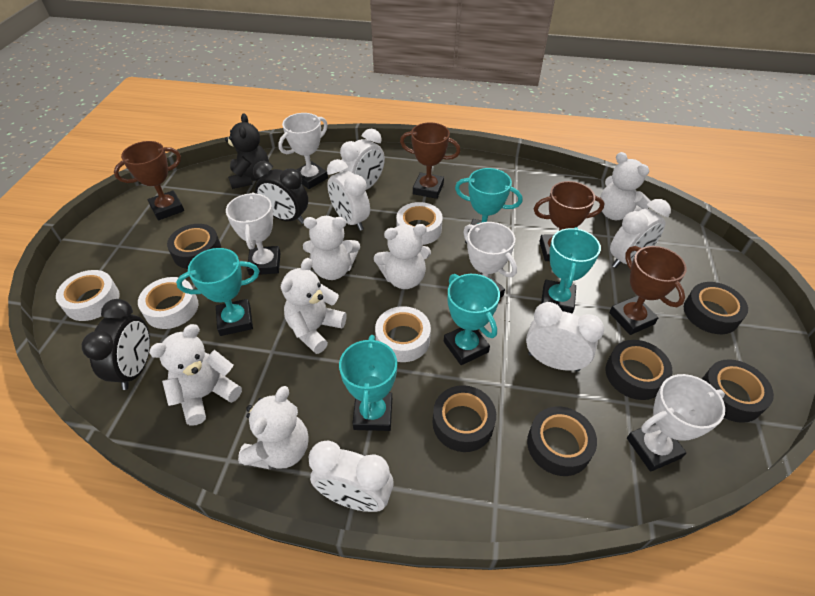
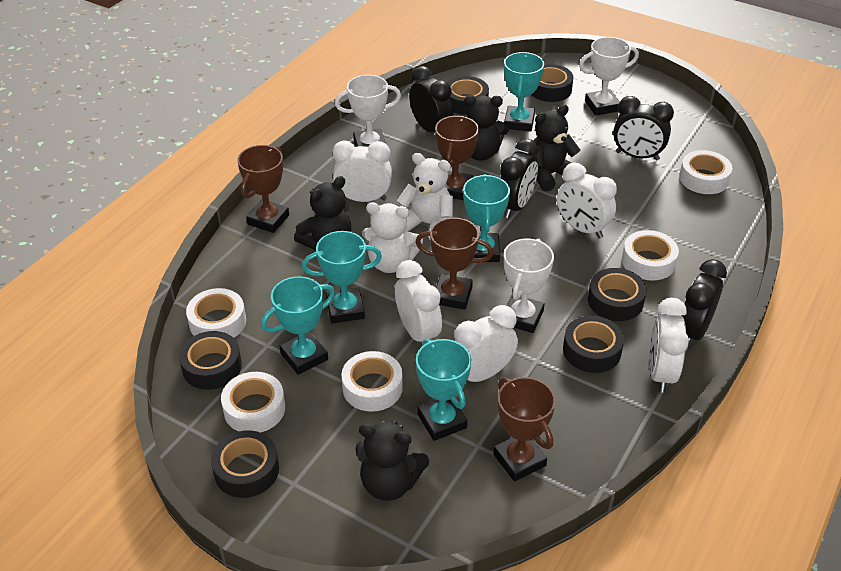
black clock: [82,299,150,390] [253,161,308,224] = 2 -> [409,66,453,133] [500,139,539,218] [613,96,674,161] [681,259,727,347] = 4
black teddy bear: [225,113,269,189] = 1 -> [294,176,352,251] [355,421,429,501] [464,95,509,161] [529,105,580,191] = 4
white tape: [56,270,120,321] [138,277,198,329] [375,306,431,362] [396,202,443,245] = 4 -> [186,288,246,338] [221,372,285,433] [341,351,403,412] [622,230,679,281] [679,150,732,194] = 5
white teddy bear: [149,324,242,426] [238,386,309,470] [281,258,347,354] [303,216,360,280] [374,224,431,289] [600,152,650,220] = 6 -> [362,202,423,273] [397,153,453,239] = 2
white trophy: [226,192,280,275] [278,113,328,189] [463,222,517,298] [627,374,725,471] = 4 -> [335,75,401,147] [504,238,554,333] [579,37,639,116] = 3

